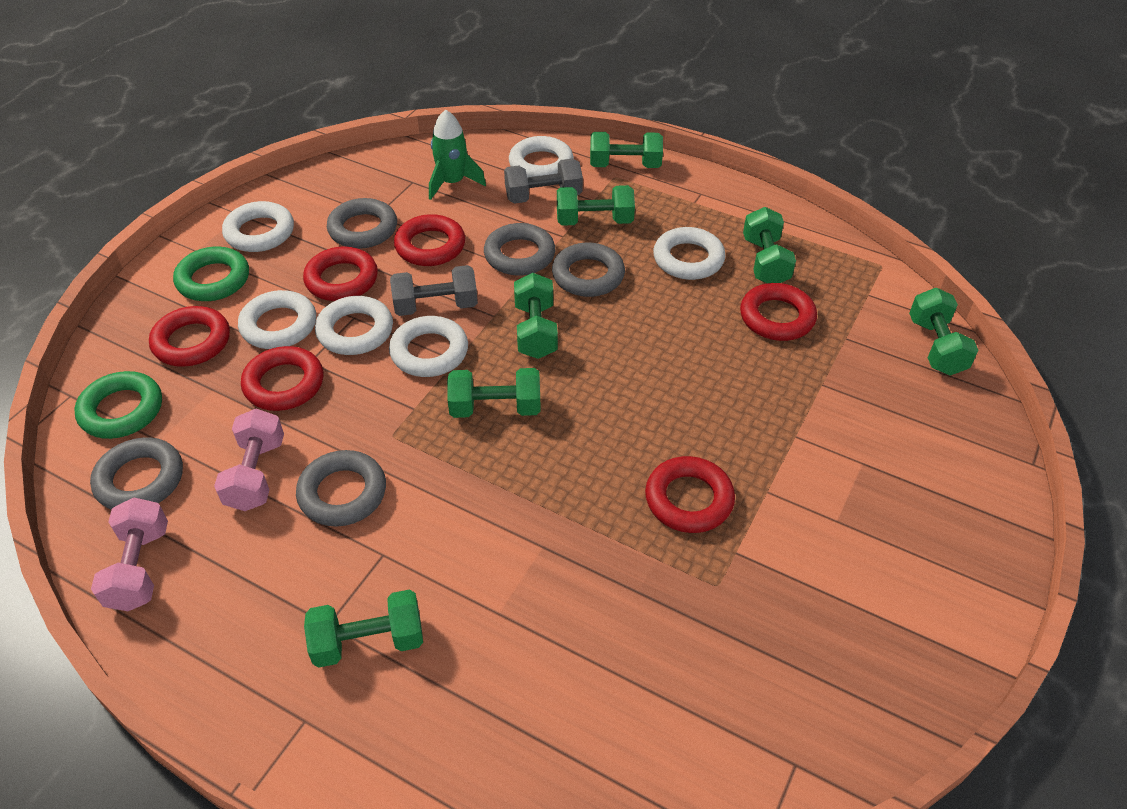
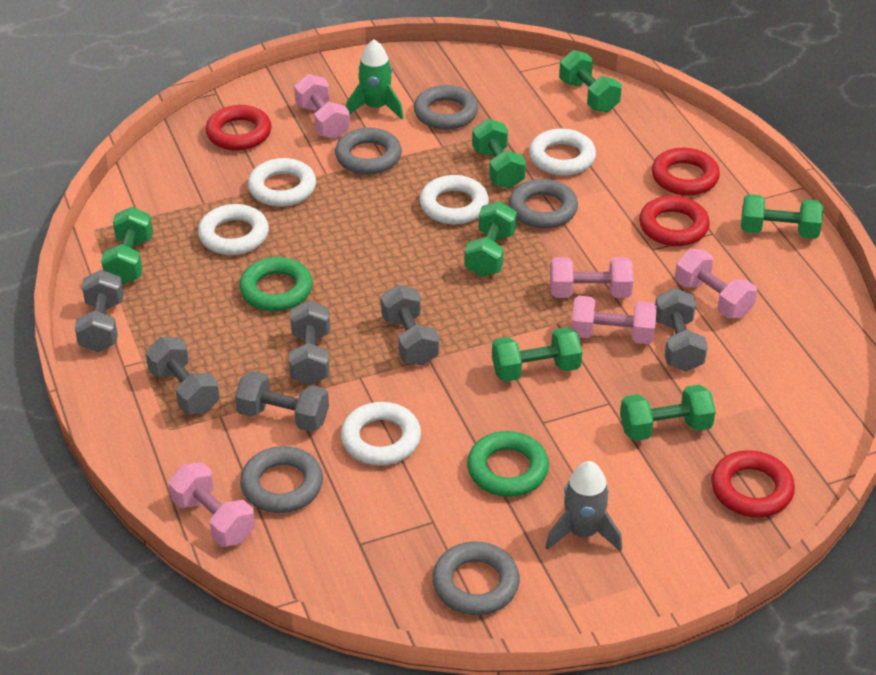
grey dumbbell: [390,265,478,316] [504,159,583,204] = 2 -> [75,270,124,352] [146,337,220,414] [235,371,329,432] [289,300,330,385] [381,285,439,366] [655,288,708,372] = 6
grey rocket: none = 0 -> [545,461,622,551] = 1
pink dumbbell: [91,498,168,611] [214,408,284,511] = 2 -> [168,462,255,547] [294,74,350,139] [550,257,633,298] [571,296,657,344] [675,249,757,319] = 5
red ring: [149,306,230,367] [241,346,323,411] [303,246,378,301] [394,214,465,266] [645,456,735,533] [740,283,817,341] = 6 -> [206,105,272,150] [639,196,710,246] [652,148,720,196] [711,450,795,518] = 4
white ring: [222,201,294,252] [238,290,316,349] [315,296,393,355] [389,316,468,377] [509,136,574,177] [653,227,726,280] = 6 -> [198,204,269,255] [248,158,316,207] [341,402,421,465] [420,175,489,224] [529,129,596,176] = 5

